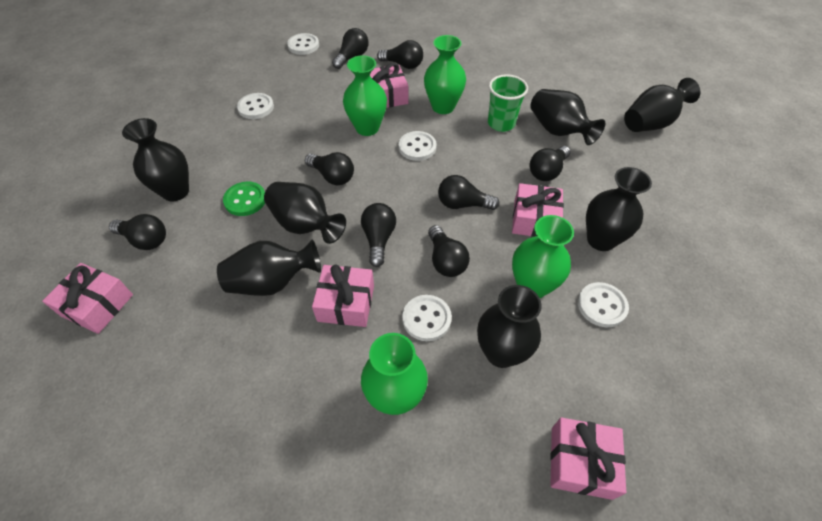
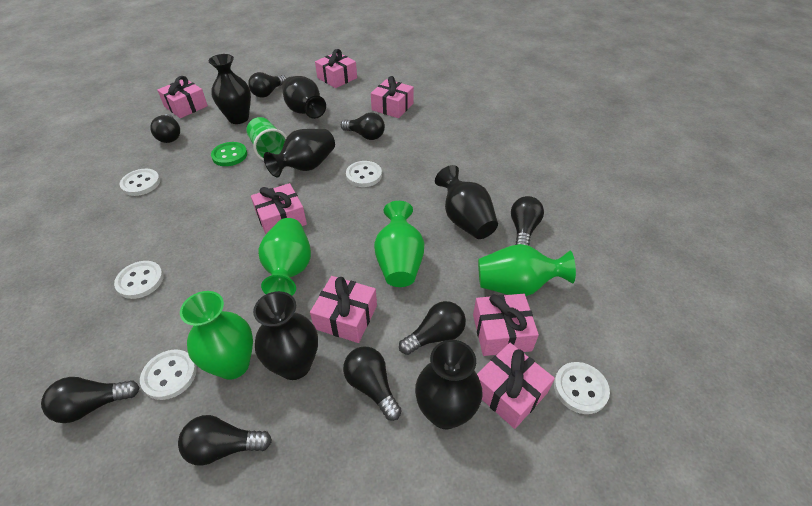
black vase: [122,118,189,202] [217,240,321,296] [264,182,346,244] [477,285,542,368] [530,89,605,145] [586,167,652,251] [624,78,700,132] = 7 -> [209,54,251,124] [253,291,318,380] [264,129,335,177] [282,76,326,119] [415,340,483,429] [435,165,498,239] = 6
pink gift: [42,263,133,334] [312,265,374,327] [370,63,408,108] [512,183,564,237] [550,417,626,500] = 5 -> [157,76,208,118] [251,183,307,234] [310,276,377,343] [315,49,357,88] [371,76,414,118] [473,294,539,356] [477,343,555,429] = 7

